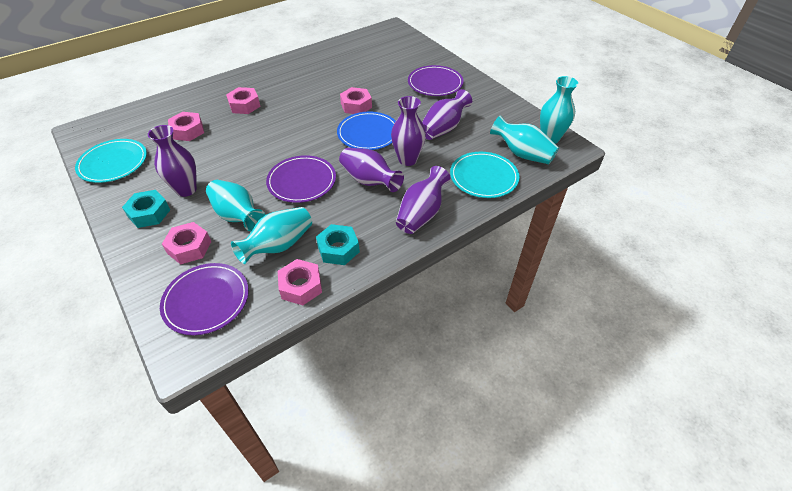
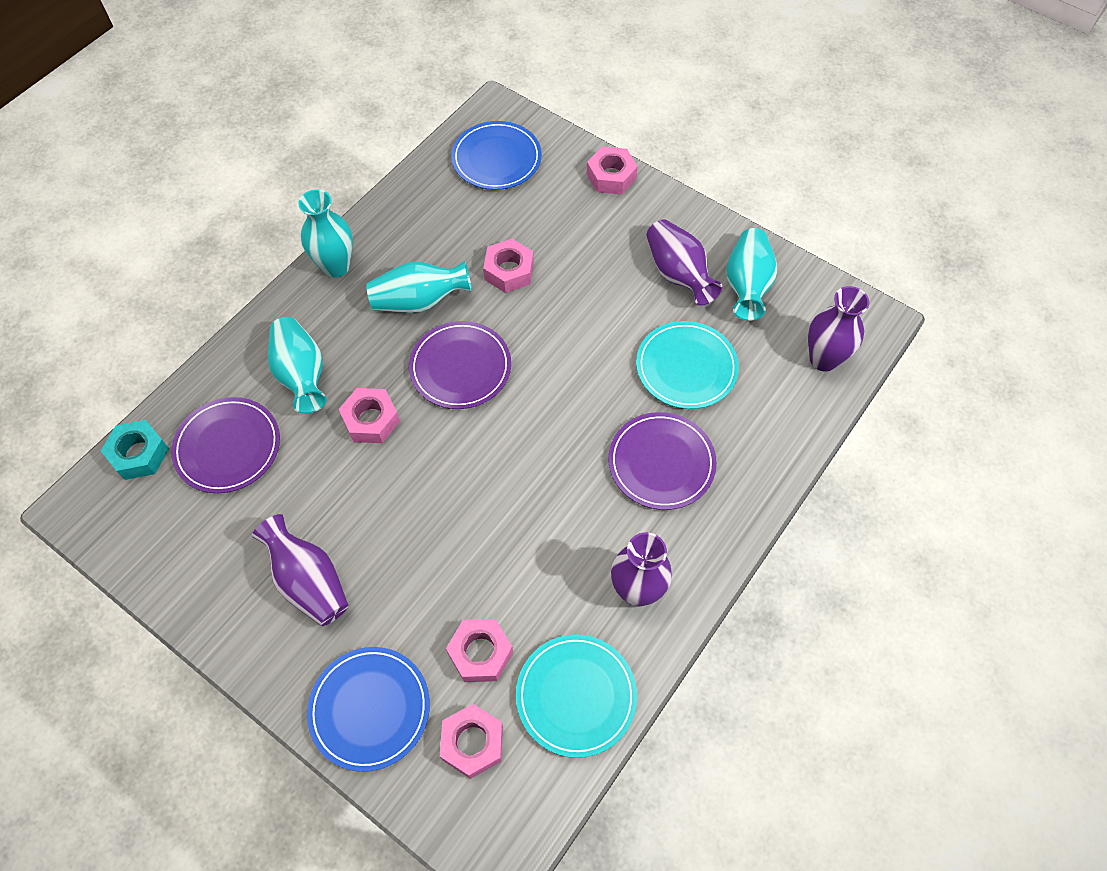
blue plate: [337,112,396,150] = 1 -> [307,647,430,772] [451,121,542,190] = 2
purple vase: [148,125,197,197] [339,148,404,192] [391,96,426,166] [396,166,451,234] [422,89,472,140] = 5 -> [252,514,349,626] [611,532,672,607] [646,219,723,306] [808,286,869,372] = 4
turquoise nut: [122,190,170,228] [316,224,360,265] = 2 -> [101,420,169,480] = 1

